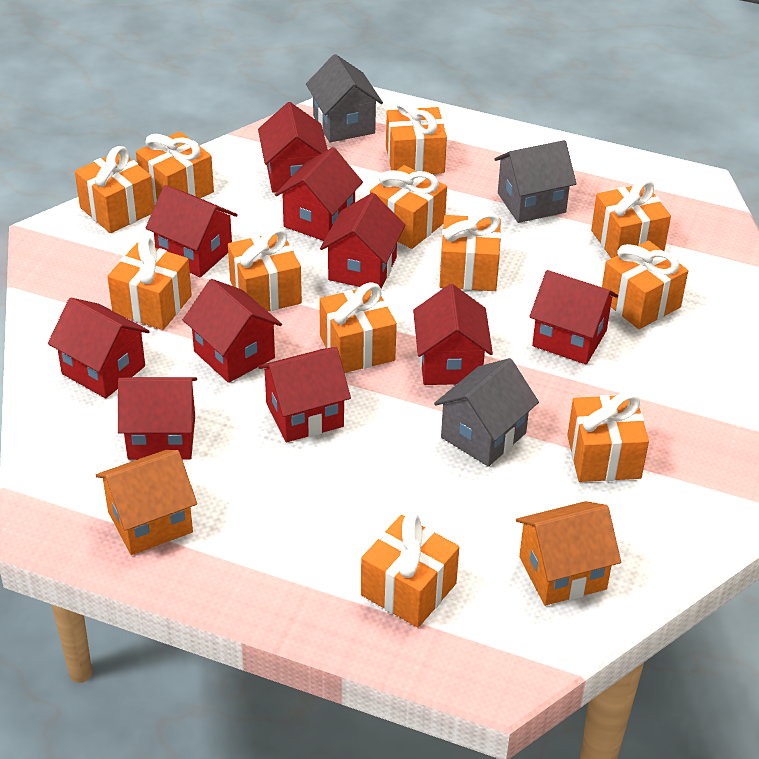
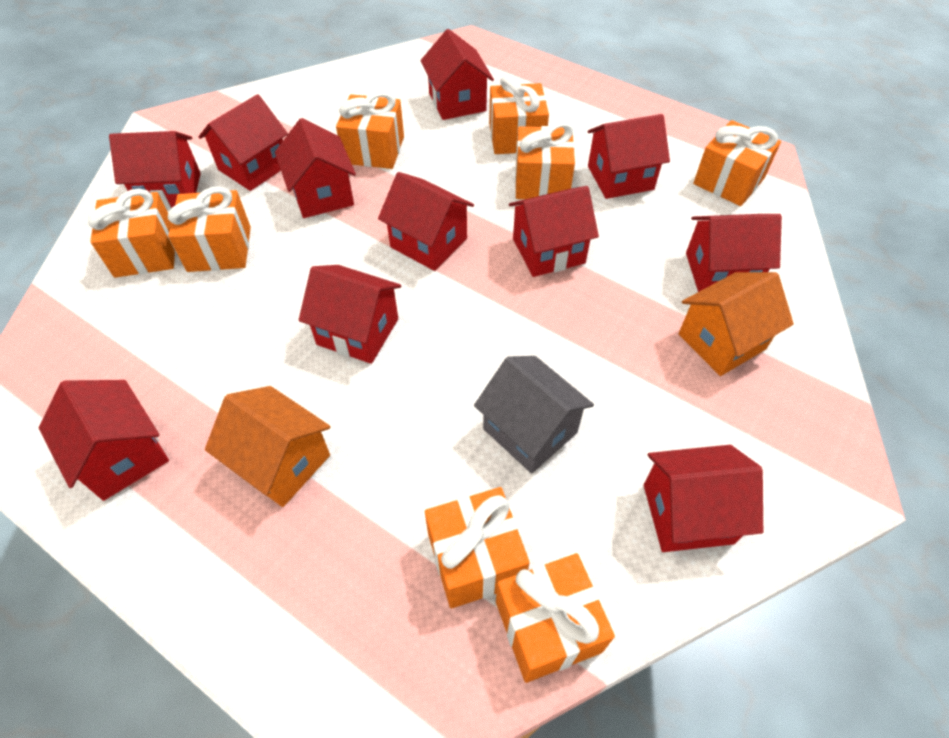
grey house: [306,54,383,143] [434,358,539,467] [494,140,577,223] = 3 -> [474,356,594,474] = 1
orange gift: [75,146,155,233] [107,237,192,330] [136,131,214,202] [228,228,302,311] [319,282,397,373] [361,513,459,628] [370,165,447,249] [386,99,447,174] [439,212,501,291] [567,392,649,482] [591,179,671,258] [602,240,688,329] = 12 -> [88,189,175,278] [168,186,251,272] [336,91,404,169] [425,487,530,608] [489,74,549,154] [496,553,615,683] [515,121,575,199] [693,120,781,206] = 8
red house: [48,298,150,398] [118,377,197,460] [146,185,238,277] [183,279,282,383] [258,102,328,193] [258,347,351,442] [275,147,363,241] [320,193,405,288] [413,284,493,385] [529,270,618,364] = 10 -> [39,380,169,501] [109,131,201,210] [198,94,288,191] [275,118,356,218] [299,265,401,364] [378,172,474,271] [421,29,494,120] [509,186,599,277] [588,114,670,199] [644,445,763,552] [686,214,782,292] = 11

